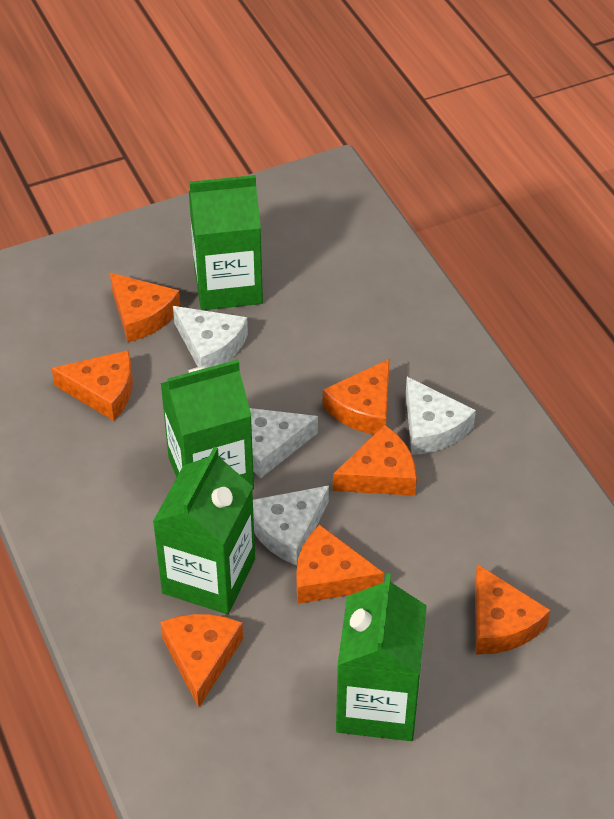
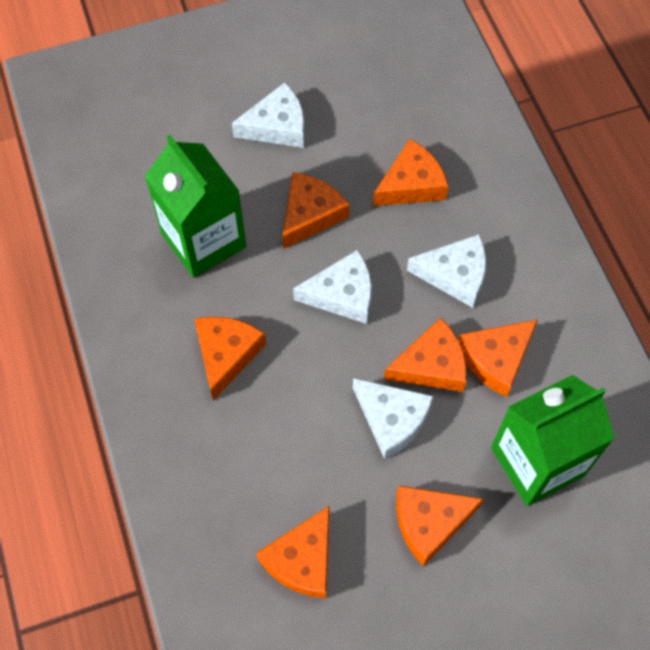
green carton: [153,447,255,614] [160,359,254,490] [189,175,263,310] [336,573,427,741] = 4 -> [145,135,246,278] [491,375,615,506] = 2

